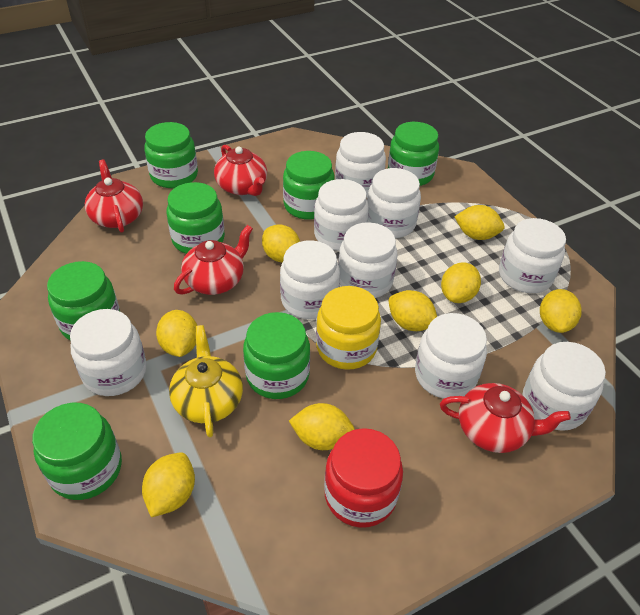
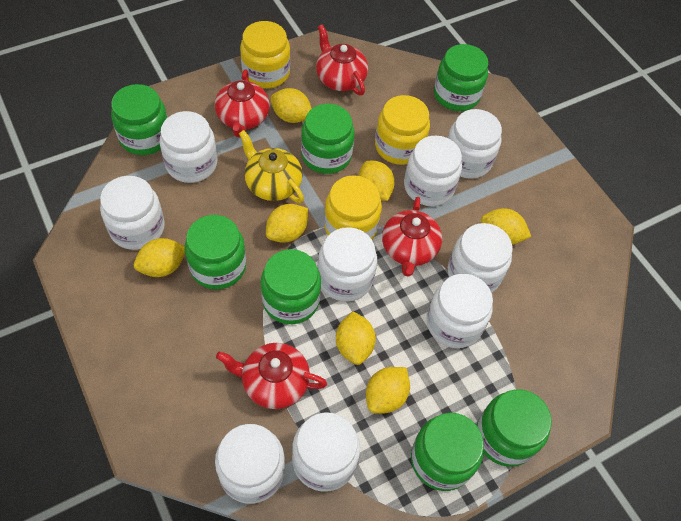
red jar: [324,428,403,528] = 1 -> none = 0
yellow jar: [316,286,381,370] = 1 -> [240,21,290,89] [324,175,382,239] [375,95,430,165] = 3
yellow lemon: [142,452,195,517] [156,310,197,357] [262,224,300,263] [289,403,355,450] [389,290,437,331] [441,263,481,303] [454,205,504,240] [540,289,582,333] = 8 -> [134,238,185,277] [266,204,308,243] [271,88,312,123] [336,311,376,365] [358,161,395,201] [366,367,410,414] [481,208,531,245] = 7

